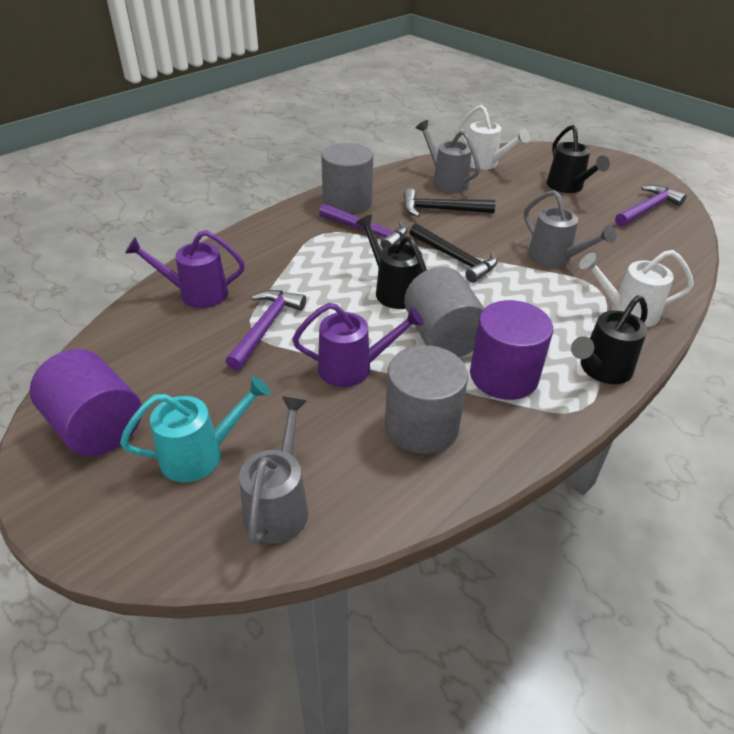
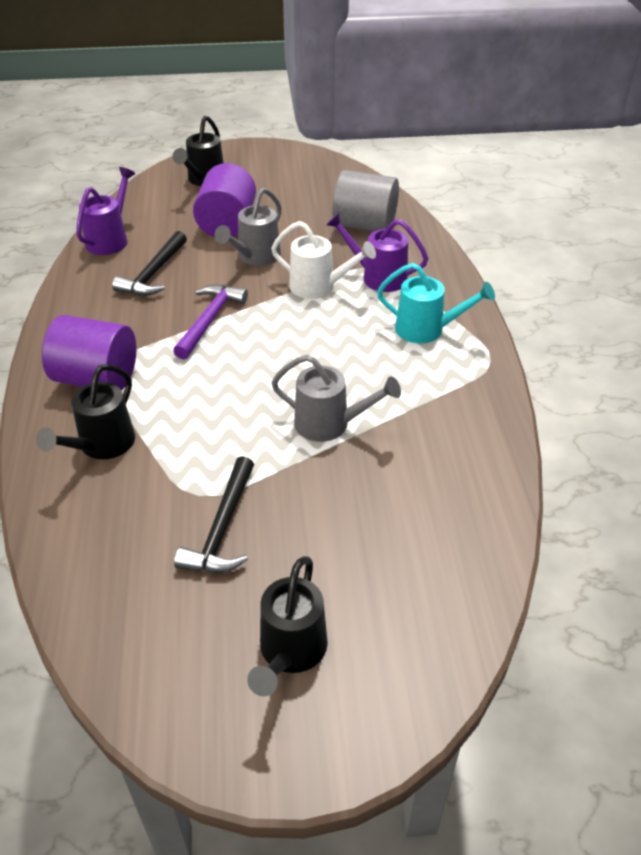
grey cylinder: [321,143,373,213] [385,345,468,454] [404,267,485,357] = 3 -> [332,170,399,231] = 1
grey watering can: [239,397,308,545] [416,120,480,193] [524,190,616,268] = 3 -> [215,188,282,266] [271,355,401,442] = 2
purple hammer: [226,290,306,370] [319,204,408,249] [615,185,687,227] = 3 -> [173,285,248,359] = 1
white watering can: [459,105,530,170] [579,250,694,327] = 2 -> [271,221,376,299] = 1

